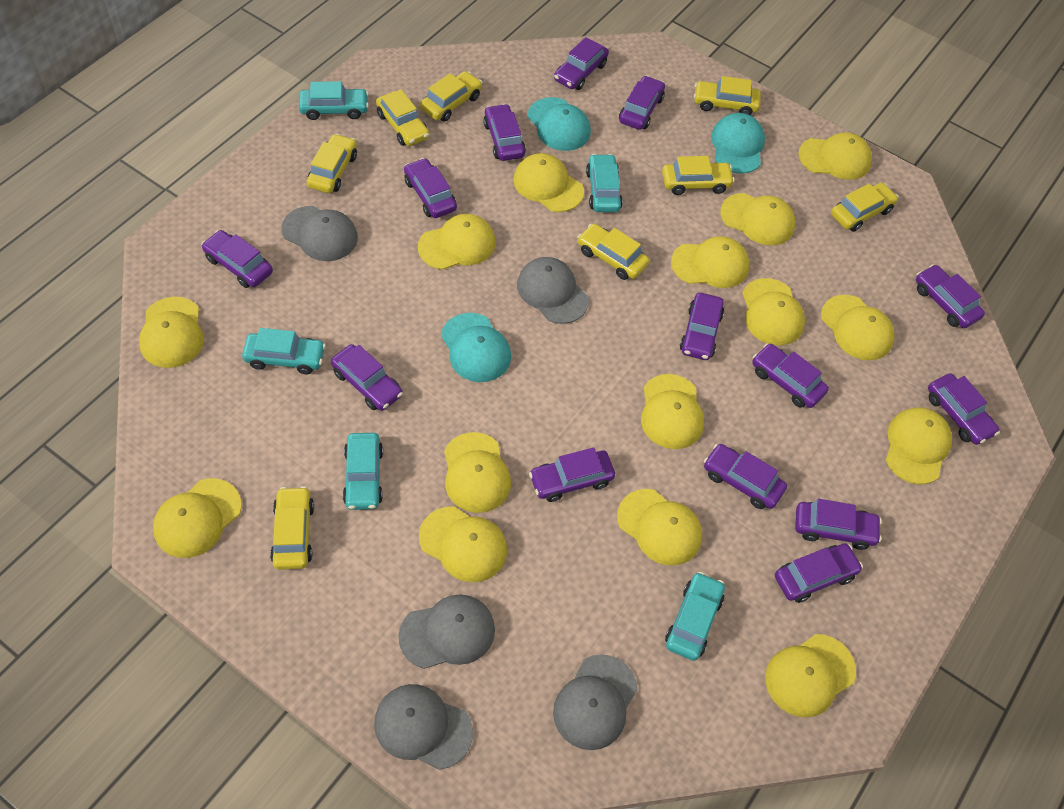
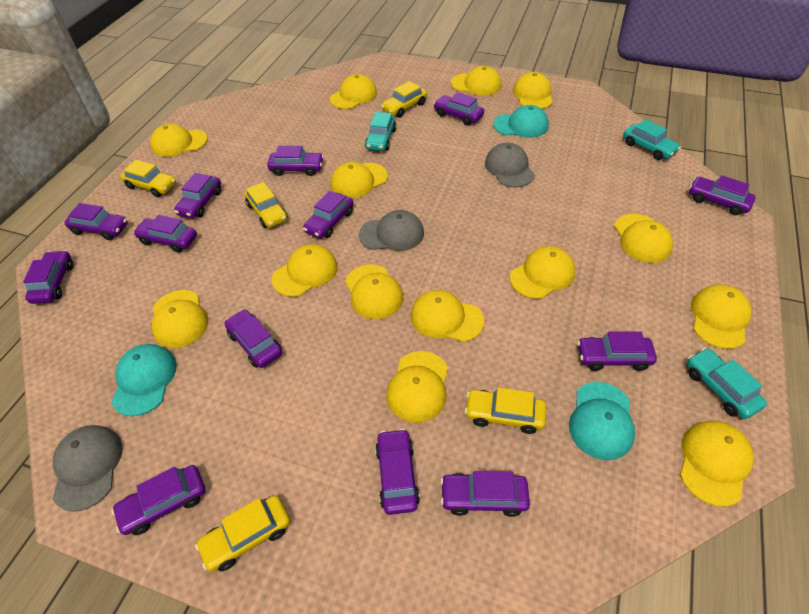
grey cap: [281,206,358,261] [374,684,473,770] [398,594,495,669] [517,257,589,324] [553,654,637,750] = 5 -> [53,425,122,512] [359,210,424,251] [485,143,535,187] = 3
purple car: [201,230,273,288] [331,344,403,411] [404,158,457,218] [483,104,526,161] [529,447,615,502] [554,37,609,90] [619,76,665,130] [680,292,724,360] [704,444,787,509] [752,343,829,408] [775,543,863,603] [795,499,882,550] [916,264,985,328] [928,373,1000,445] = 14 -> [23,250,73,304] [64,203,128,240] [111,465,205,535] [133,215,197,253] [174,173,221,218] [225,309,282,368] [267,146,324,176] [303,191,353,238] [375,429,420,515] [433,92,484,125] [440,471,530,517] [577,331,657,371] [689,175,756,215] = 13
turquoise car: [242,328,326,374] [299,81,369,120] [343,433,383,510] [586,154,623,212] [665,572,725,661] = 5 -> [365,112,396,151] [623,119,681,160] [687,348,767,419] = 3
yellow cap: [139,297,204,368] [153,478,242,558] [418,214,495,270] [419,506,507,582] [444,432,511,513] [513,153,584,212] [617,489,702,566] [641,374,704,449] [671,236,749,288] [720,193,795,246] [742,278,805,345] [765,634,856,718] [798,132,872,180] [821,295,895,360] [886,407,952,484] = 15 -> [150,124,208,157] [152,290,208,348] [272,244,338,297] [330,74,377,109] [331,162,388,199] [345,264,403,319] [386,351,448,423] [411,290,484,342] [451,66,501,96] [510,246,575,299] [513,72,553,109] [614,214,673,263] [680,421,754,507] [691,285,752,349] = 14
yellow car: [270,486,314,570] [307,134,357,193] [376,89,429,146] [420,71,482,121] [577,224,650,280] [662,156,735,195] [694,76,761,115] [831,182,899,232] = 8 -> [120,160,176,197] [195,495,290,572] [244,182,288,228] [381,81,427,117] [465,387,546,434] = 5

